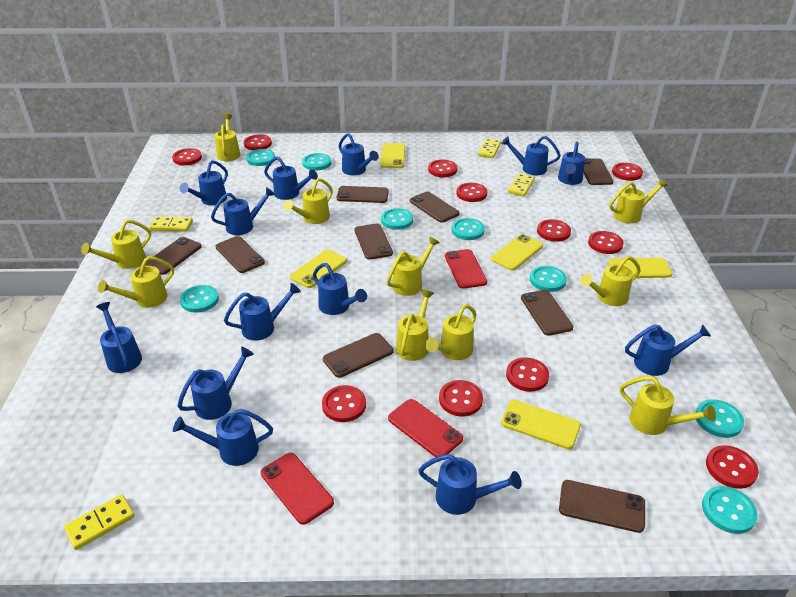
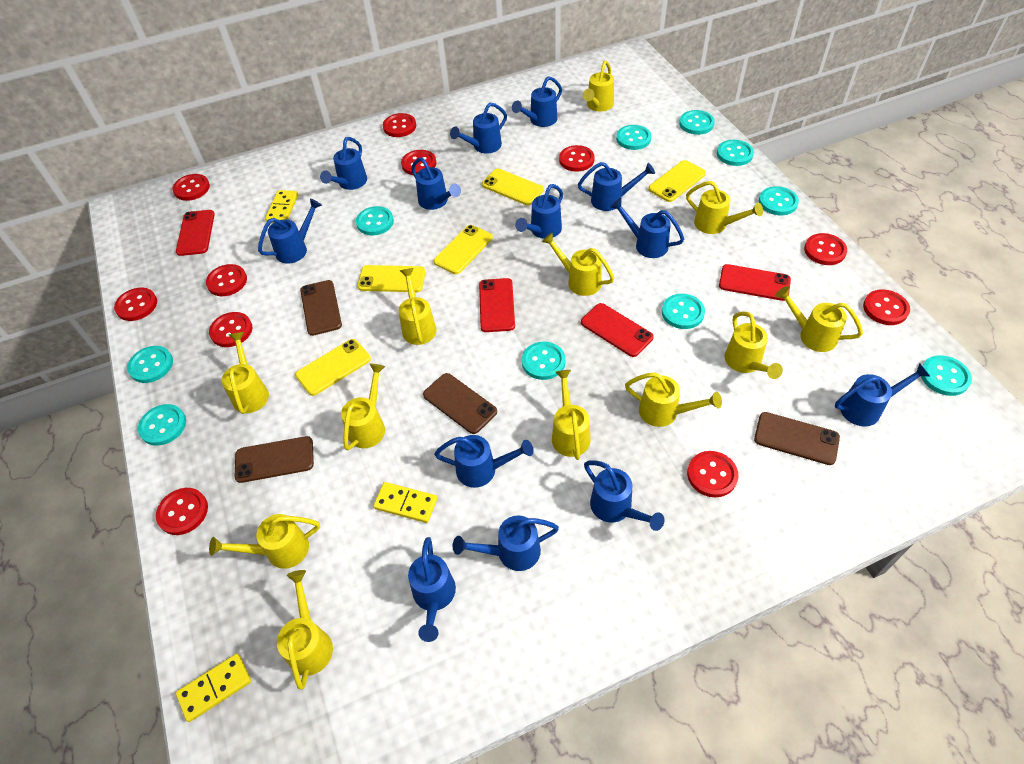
brown phone: [145,237,202,275] [215,236,265,273] [323,333,393,378] [337,186,389,203] [355,223,393,260] [410,192,460,223] [521,290,573,336] [559,480,645,533] [584,158,613,185] = 9 -> [234,436,314,483] [300,280,342,336] [423,373,497,434] [754,412,840,465] = 4
red phone: [261,453,334,525] [388,399,463,457] [445,249,487,289] = 3 -> [176,210,215,256] [479,278,515,332] [581,303,654,357] [719,264,791,301] = 4
turquoise button: [180,285,219,313] [246,149,275,166] [302,153,331,170] [381,208,413,230] [451,218,485,240] [530,266,567,292] [695,399,744,438] [702,486,758,534] = 8 -> [127,346,173,383] [138,404,186,446] [356,206,394,235] [522,342,566,380] [616,125,651,150] [662,294,705,329] [679,110,715,135] [717,140,754,166] [759,186,799,215] [921,355,972,396] = 10
yellow domino: [64,494,135,550] [149,216,193,232] [478,138,501,158] [508,173,535,197] = 4 -> [176,654,251,722] [265,190,298,223] [373,482,437,523] = 3
yellow watering can: [81,220,151,269] [98,256,174,308] [215,114,240,161] [284,178,333,224] [387,236,440,296] [396,290,434,361] [425,304,477,360] [580,256,641,306] [609,178,668,224] [620,376,716,435] = 10 -> [209,514,320,569] [222,332,269,414] [277,570,333,690] [341,364,385,450] [399,268,437,345] [542,233,615,296] [552,370,591,460] [583,61,614,112] [625,373,722,427] [686,181,763,234] [724,311,783,379] [775,286,863,352] = 12

